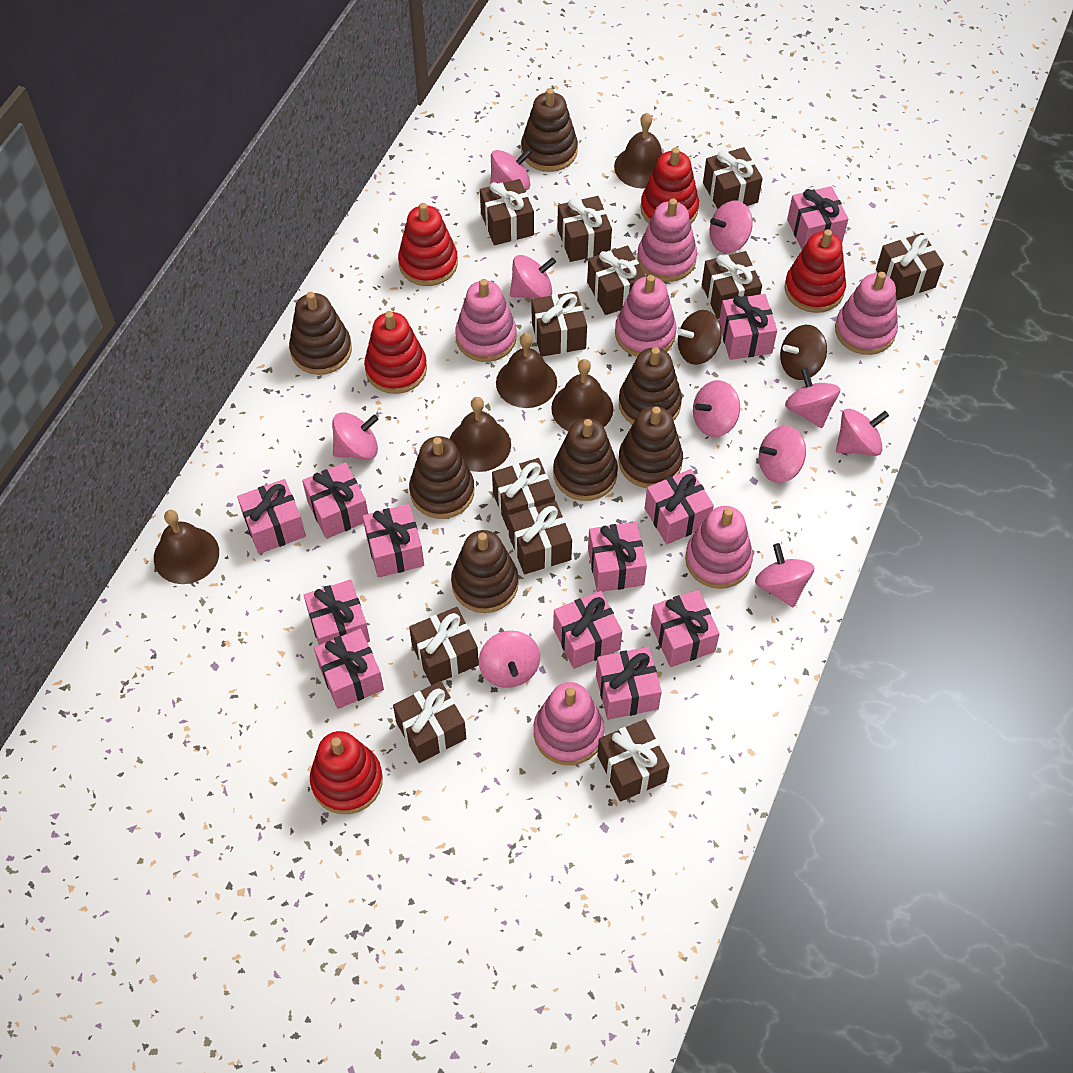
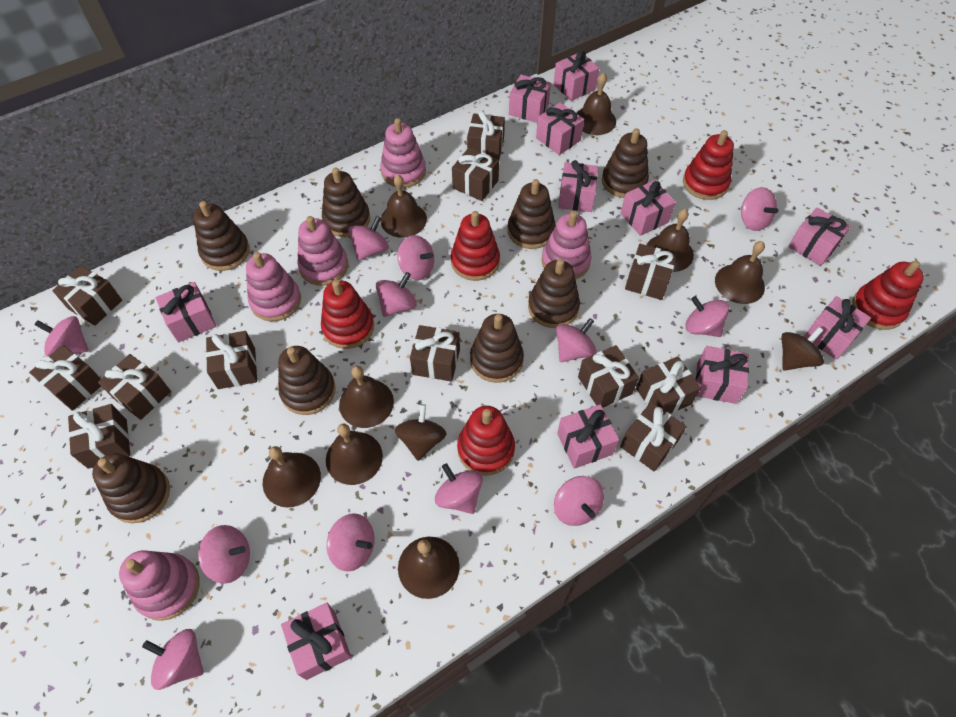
brown bell: [154,510,219,584] [450,397,511,472] [496,333,557,408] [551,359,613,431] [614,113,663,189] = 5 -> [263,446,321,507] [326,423,383,485] [339,366,394,428] [380,175,427,238] [398,537,460,599] [576,73,616,135] [647,209,694,272] [715,241,765,304] = 8
brown stacking toy: [289,292,352,375] [409,436,474,519] [451,530,519,613] [521,88,578,172] [553,418,618,501] [618,406,683,488] [619,347,682,425] = 7 -> [92,453,170,523] [193,201,250,271] [278,346,336,415] [322,168,370,237] [470,314,524,383] [508,179,556,249] [528,259,580,328] [602,128,649,198] = 8
pink gift: [237,479,306,554] [302,462,368,539] [304,580,370,645] [314,629,384,709] [363,504,424,578] [553,591,622,669] [588,522,647,592] [596,647,662,720] [645,469,714,544] [651,590,720,667] [719,294,777,360] [787,186,848,249] = 12 -> [156,282,216,342] [281,603,351,680] [509,75,551,123] [536,102,584,155] [553,51,599,101] [557,404,619,469] [558,160,598,212] [621,180,676,236] [695,346,749,404] [788,207,851,266] [804,296,871,360] = 11
pink spinning top: [332,412,378,460] [479,631,540,688] [490,149,532,191] [510,255,556,299] [693,380,740,437] [710,201,753,253] [755,543,814,608] [759,426,806,483] [785,367,840,428] [836,409,889,456] = 10 -> [34,316,89,357] [142,629,204,690] [198,525,250,584] [327,513,375,571] [348,216,389,261] [376,272,417,317] [397,235,434,280] [435,463,483,514] [554,476,604,526] [556,318,597,362] [686,296,729,337] [741,187,778,231] = 12
pink stacking toy: [455,279,517,362] [534,682,604,765] [615,275,677,357] [637,198,697,282] [685,506,753,589] [835,272,898,355] = 6 -> [119,550,200,621] [246,252,301,321] [297,216,348,286] [380,118,426,188] [541,211,592,279] = 5

